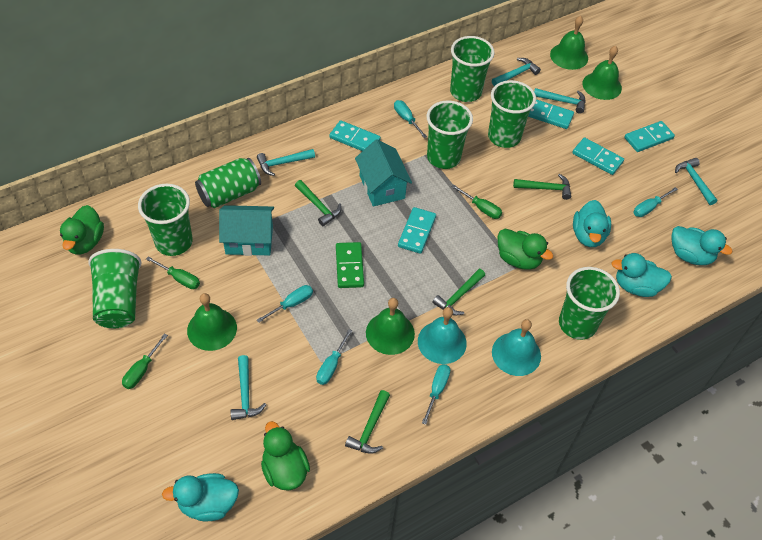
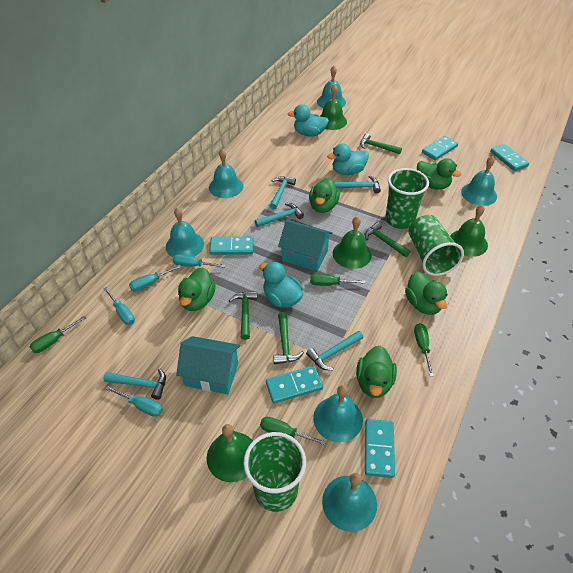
green can: [195,158,261,208] = 1 -> none = 0
green cup: [88,249,141,328] [138,184,193,256] [426,101,473,169] [450,36,495,102] [488,80,536,148] [559,267,620,340] = 6 -> [243,432,306,512] [385,168,429,229] [408,215,464,276] = 3
green domino: [336,242,364,288] = 1 -> none = 0
green duck: [60,205,104,255] [261,421,310,491] [498,229,553,270] = 3 -> [178,267,216,311] [309,178,340,213] [356,346,397,398] [405,271,447,315] [417,158,461,190] = 5
green screwdriver: [122,333,168,389] [146,256,200,289] [452,185,502,219] = 3 -> [30,316,86,353] [260,417,326,445] [310,274,365,286] [414,323,434,376] = 4
turquoise bell: [418,307,467,364] [492,319,541,376] = 2 -> [166,207,204,257] [209,149,244,198] [313,385,363,442] [317,66,346,108] [322,473,377,532] [461,156,497,206] = 6
turquoise duck: [162,473,239,521] [573,200,611,247] [611,253,672,297] [671,226,732,265] = 4 -> [260,261,303,308] [288,104,329,137] [327,144,369,175] = 3
turquoise screwdriver: [257,285,313,323] [316,329,352,385] [394,100,427,138] [422,364,450,425] [633,187,678,217] = 5 -> [103,287,135,325] [106,386,163,417] [129,265,181,291] [173,254,225,268] = 4

